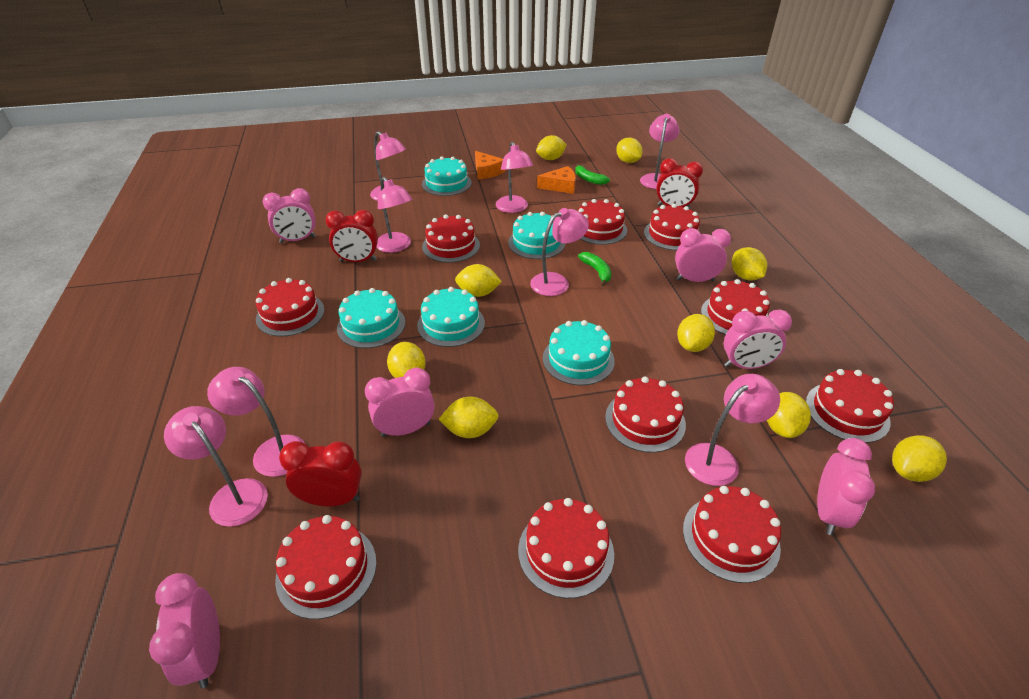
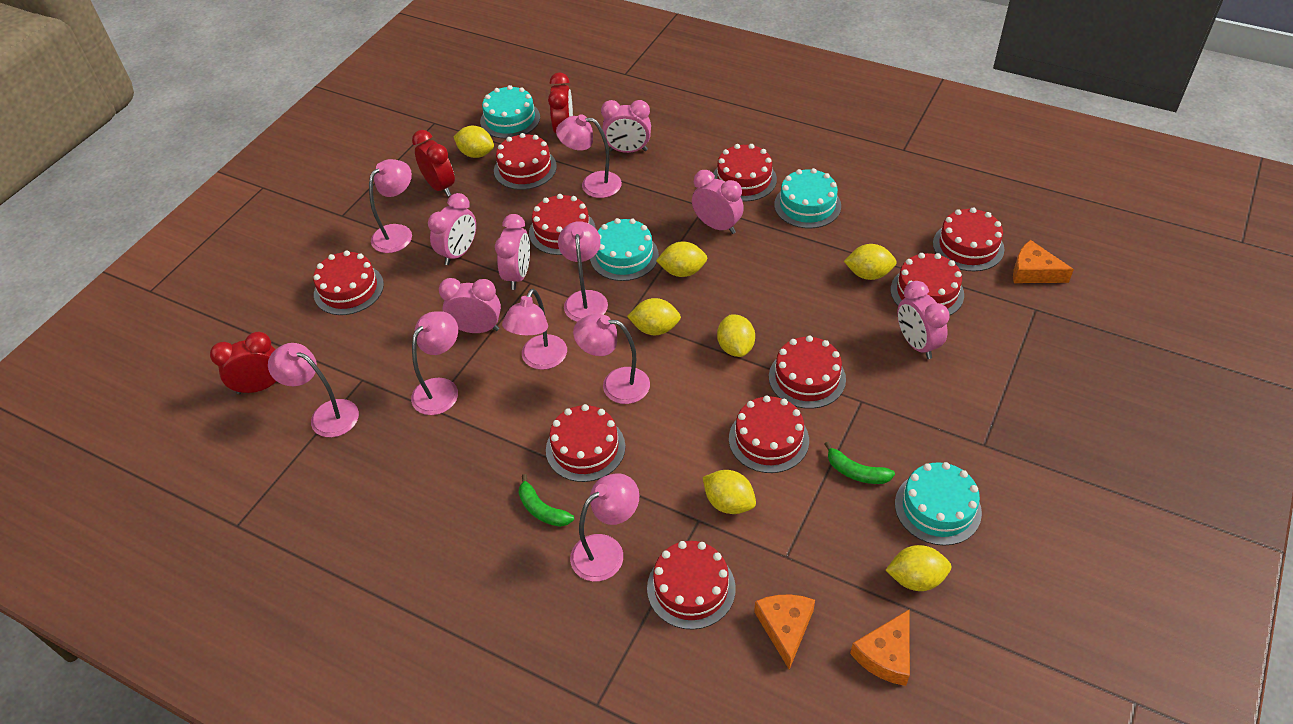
orange cheese: [475,151,505,179] [537,166,576,194] = 2 -> [754,595,815,670] [850,610,910,686] [1013,240,1074,283] = 3
turquoise cake: [337,288,406,348] [417,287,485,347] [422,156,472,196] [508,212,565,259] [543,320,615,386] = 5 -> [480,85,540,139] [590,218,659,281] [774,168,841,228] [895,462,982,546] = 4
yellow lemon: [387,342,426,378] [438,397,499,438] [455,264,502,297] [536,135,567,160] [616,138,642,163] [677,314,715,352] [732,247,767,281] [767,392,811,438] [892,435,947,482] = 9 -> [454,126,494,158] [627,298,681,335] [656,241,707,277] [703,470,756,514] [717,314,755,357] [844,244,897,280] [886,545,951,591] = 7

